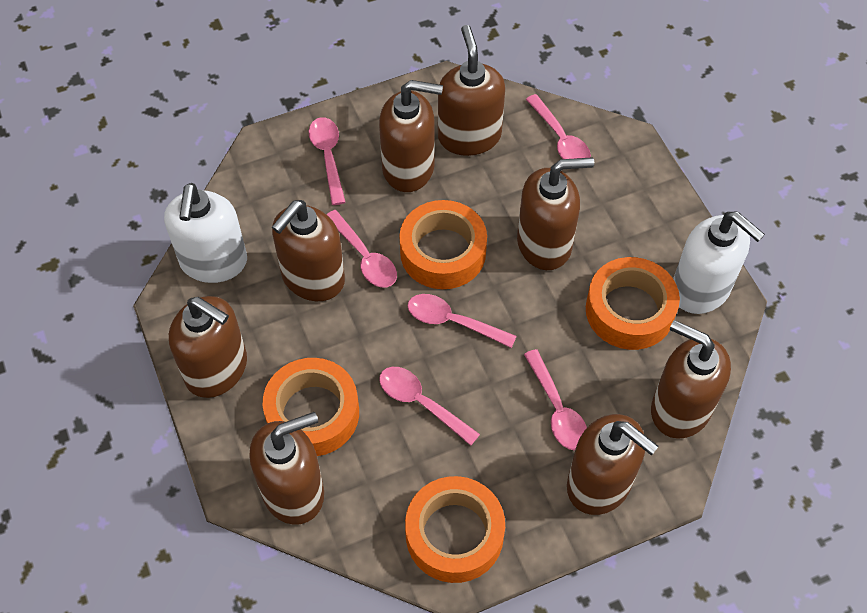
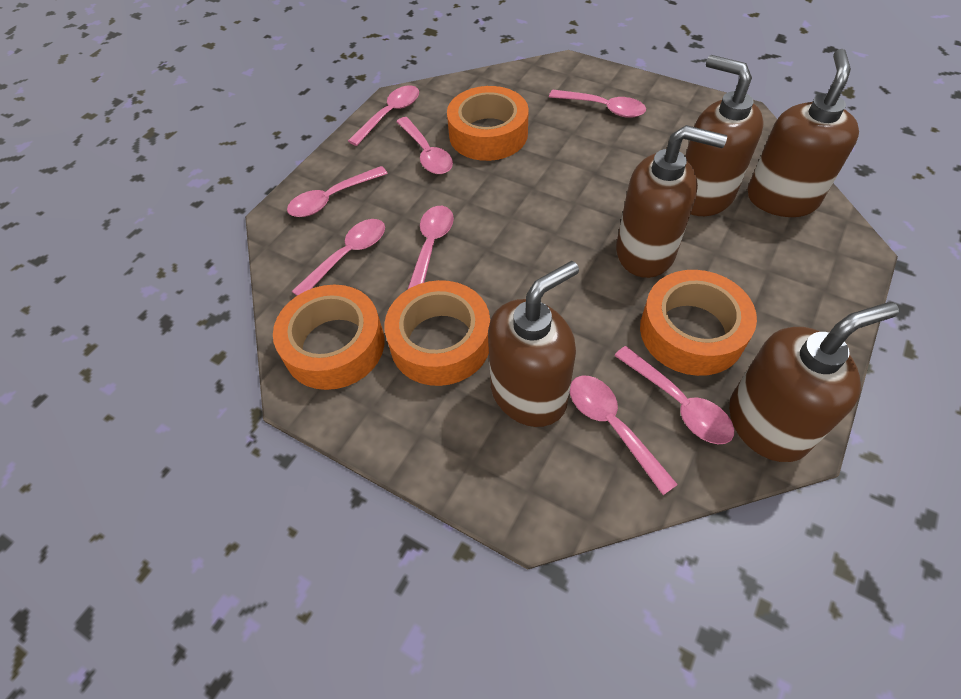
brown soap dispenser: [169,296,247,398] [249,412,324,525] [272,200,345,301] [379,80,443,192] [438,25,505,156] [517,157,594,270] [567,414,659,515] [651,320,731,439] = 8 -> [488,261,579,427] [616,125,727,278] [685,55,764,216] [729,302,899,462] [748,49,859,217] = 5
pink spoon: [309,117,346,205] [326,210,397,288] [379,367,480,446] [408,294,517,348] [524,349,587,450] [526,94,591,159] = 6 -> [287,166,388,217] [292,219,385,296] [348,85,419,146] [396,117,453,174] [407,206,454,290] [549,90,646,118] [570,376,678,495] [614,346,734,444] = 8
white soap dispenser: [164,183,247,283] [673,211,765,314] = 2 -> none = 0

